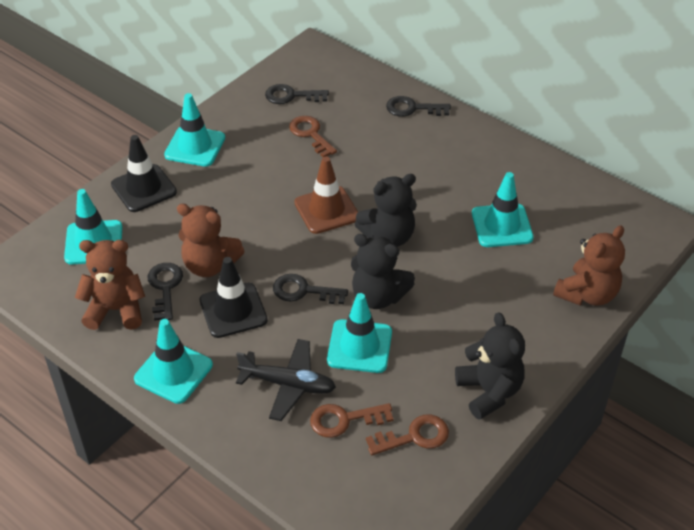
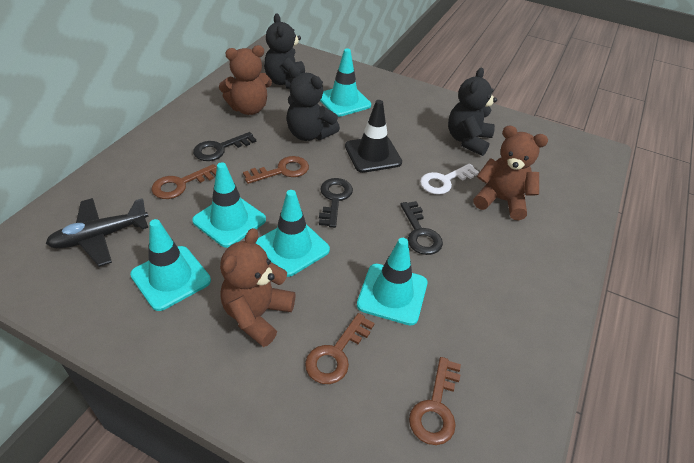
black key: [148,263,183,321] [265,84,329,104] [273,274,348,304] [386,96,451,117] = 4 -> [193,132,256,161] [319,178,353,228] [400,201,443,255] = 3
black traffic cone: [111,135,177,212] [200,257,268,338] = 2 -> [345,100,402,173] = 1
brown key: [289,116,337,157] [310,403,393,438] [366,414,449,455] = 3 -> [151,164,217,199] [243,156,309,184] [305,313,375,384] [409,357,461,445] = 4
brown traffic cone: [295,156,358,234] = 1 -> none = 0
white key: none = 0 -> [420,164,479,195] = 1

